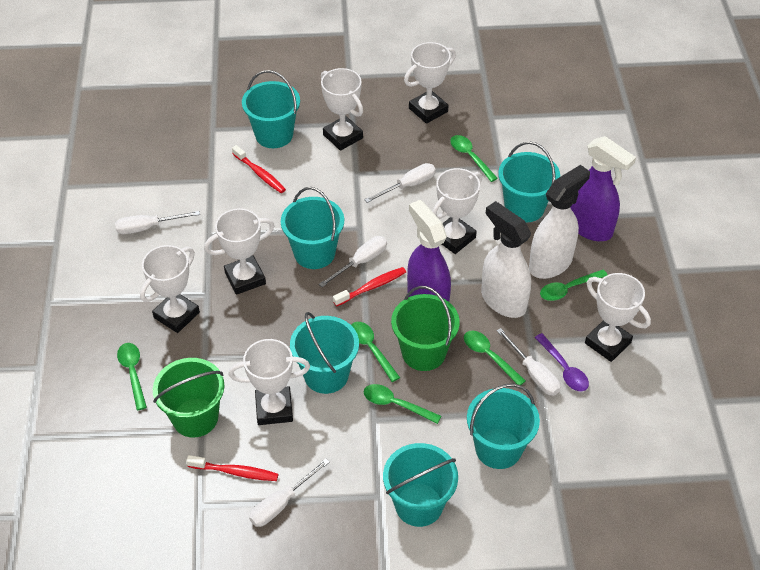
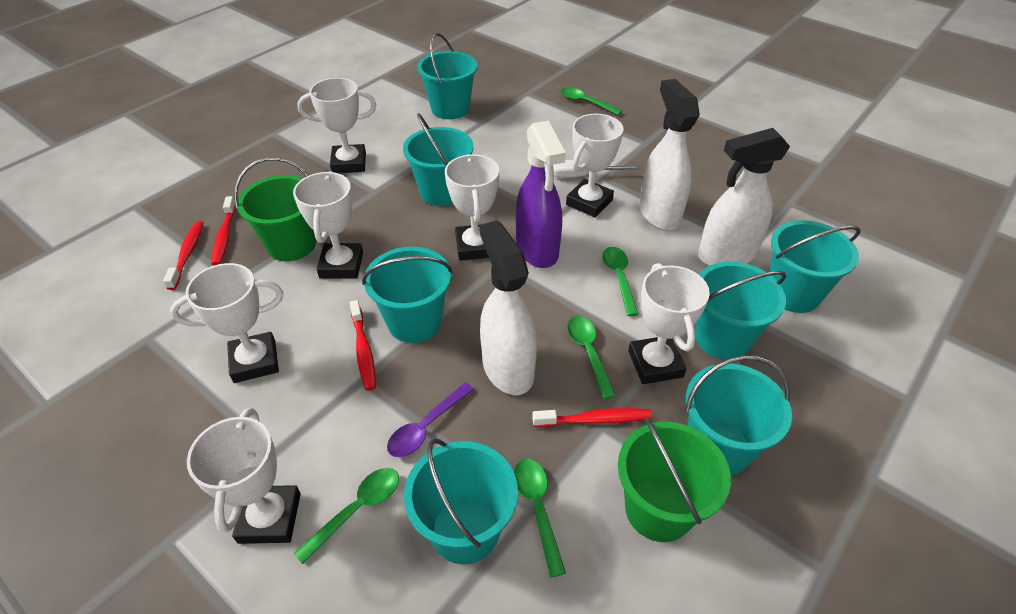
green spoon: [117,343,147,410] [351,322,400,382] [364,384,441,424] [450,135,498,182] [464,331,526,385] [540,269,608,301] = 6 -> [294,468,399,564] [514,459,566,577] [560,87,622,115] [567,316,616,399] [602,247,639,316] = 5
purple spray bottle: [407,200,451,302] [570,136,636,241] = 2 -> [516,120,566,268] = 1
red toothbrush: [186,455,278,481] [232,145,286,193] [333,267,406,307] = 3 -> [163,221,203,290] [212,196,236,266] [350,300,376,391] [532,408,652,427] = 4
turquoise bucket: [242,70,300,148] [281,187,344,269] [290,312,359,394] [383,443,458,527] [467,383,540,469] [498,141,560,223] = 6 -> [362,247,453,343] [403,113,473,206] [404,438,518,565] [417,33,478,119] [685,355,792,475] [695,262,787,360] [769,220,860,313] = 7
white screwdriver: [115,211,200,234] [249,459,330,527] [319,236,387,287] [364,163,436,203] [497,328,561,396] = 5 -> [553,160,641,178] = 1
white spray bottle: [481,201,531,318] [529,165,590,279] = 2 -> [480,220,537,395] [639,79,700,231] [698,128,790,266] = 3

